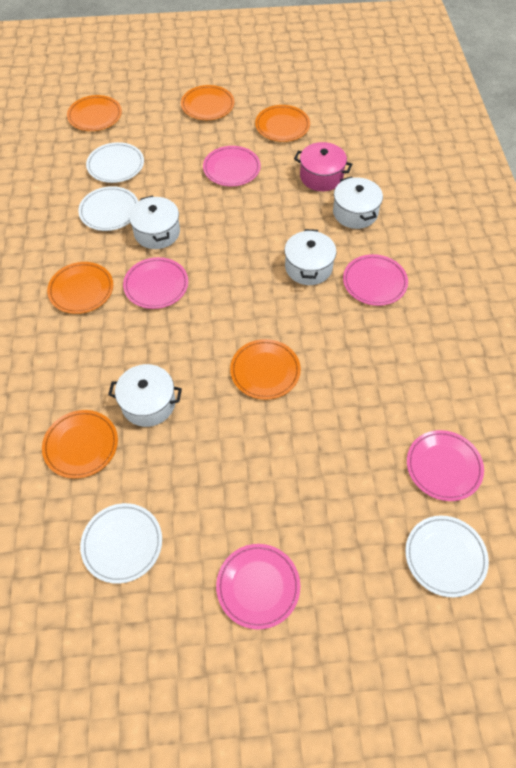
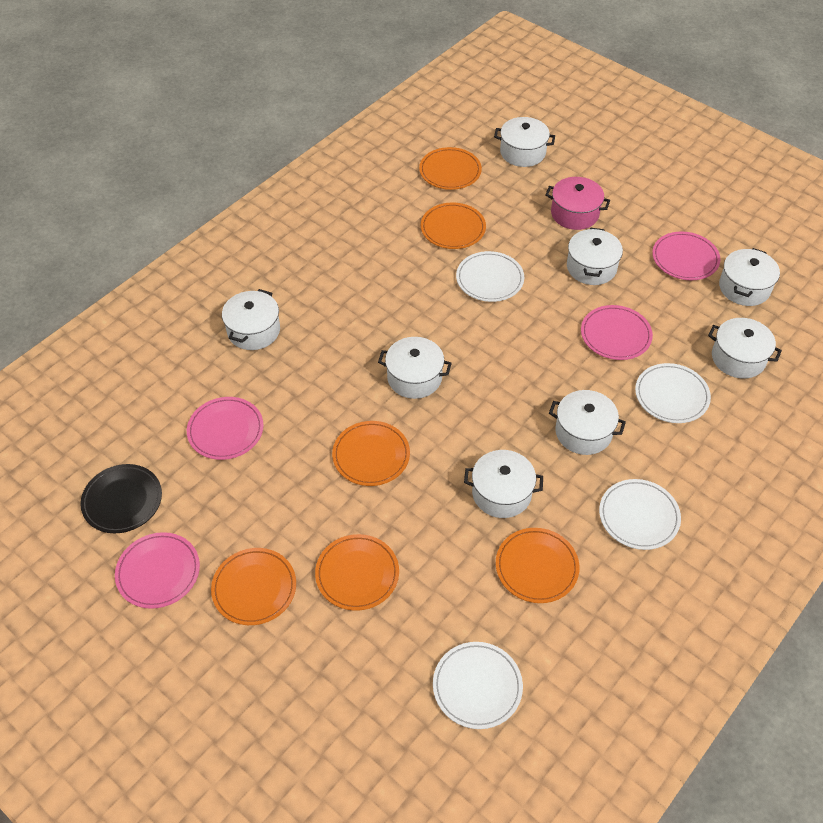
black plate: none = 0 -> [80,464,162,533] = 1
pink plate: [123,257,188,309] [203,146,261,187] [216,544,300,630] [343,254,408,306] [407,430,484,501] = 5 -> [115,532,200,609] [187,397,263,460] [581,305,653,360] [652,232,721,280] = 4
white pot: [108,364,182,427] [129,195,180,249] [284,229,337,285] [333,177,383,229] = 4 -> [222,289,280,350] [378,337,452,399] [464,450,543,518] [494,117,555,167] [549,390,626,455] [567,228,623,285] [708,318,782,378] [719,248,780,306] = 8

